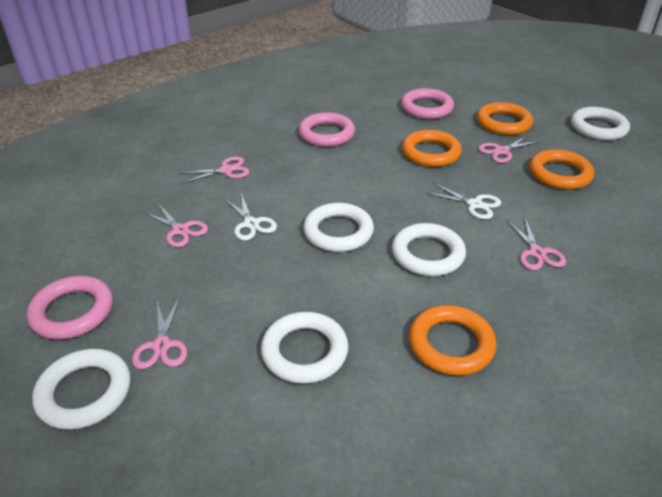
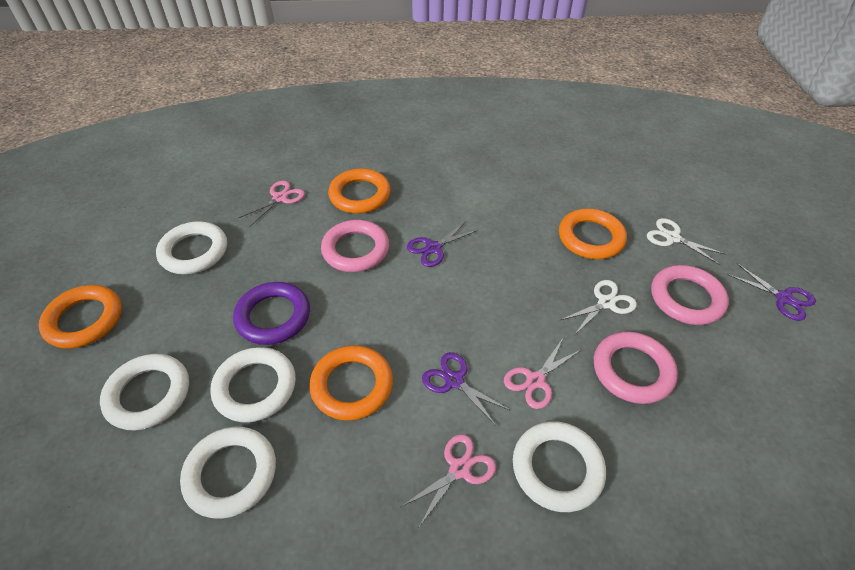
pink scissors: [132,298,187,369] [143,203,208,247] [179,157,250,184] [478,135,540,163] [507,218,566,270] = 5 -> [238,181,305,227] [401,434,496,527] [504,338,582,409] = 3
purple ring: none = 0 -> [233,282,310,345] = 1
purple scissors: none = 0 -> [407,221,478,267] [422,352,511,426] [728,263,816,321] = 3

